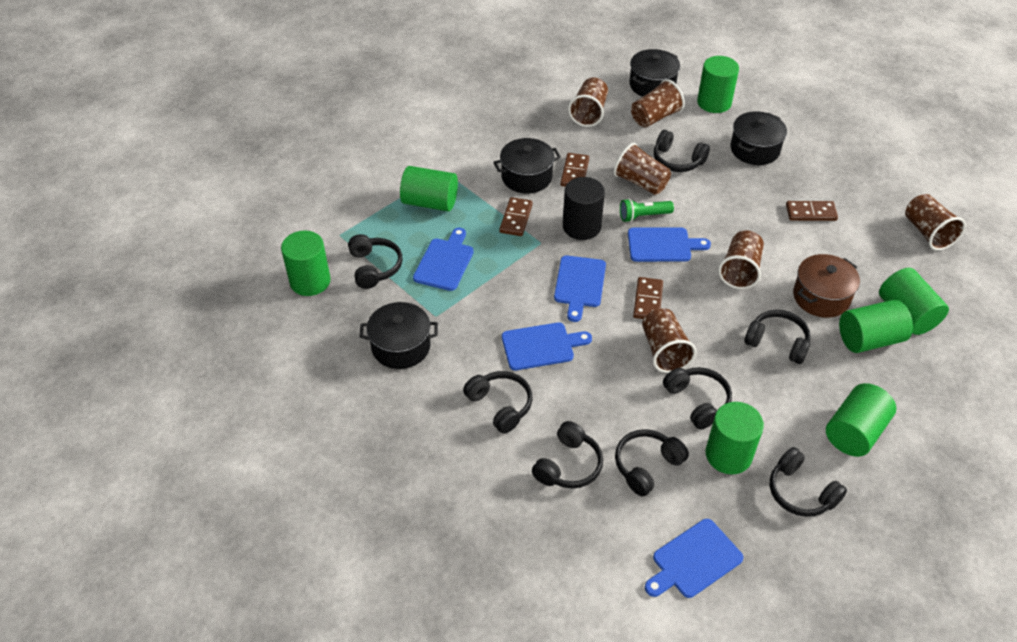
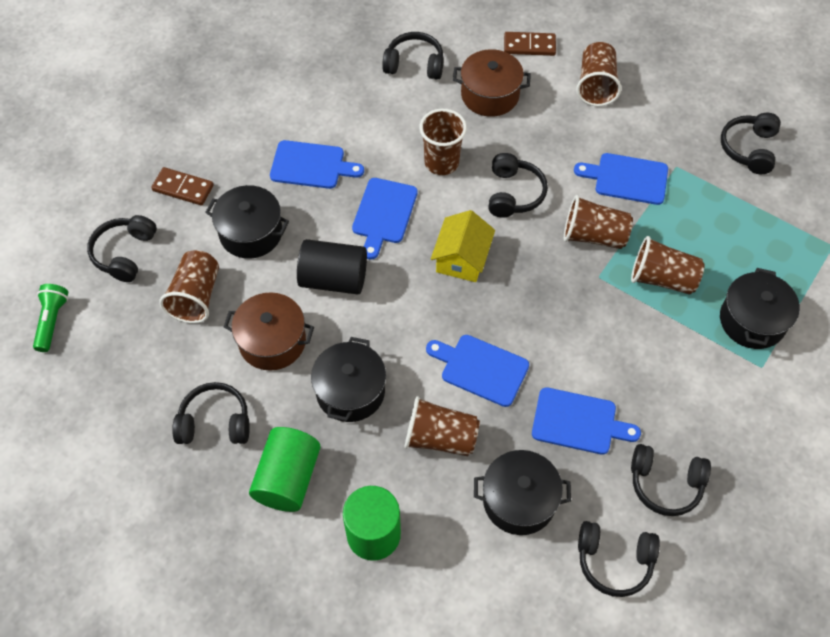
black headphones: [348,234,402,289] [463,371,532,434] [532,421,603,488] [615,429,689,496] [654,130,710,172] [663,367,732,429] [744,310,811,364] [770,447,847,517] = 8 -> [87,215,157,282] [172,382,250,444] [382,32,444,80] [488,153,548,217] [578,521,660,597] [631,444,711,516] [721,113,781,174] = 7
brown domino: [499,197,533,236] [560,153,589,187] [633,277,663,319] [786,201,838,221] = 4 -> [151,167,213,206] [504,32,556,56] = 2
brown pot: [793,254,860,318] = 1 -> [224,292,314,371] [453,49,531,117] = 2
green cylinder: [281,231,331,296] [400,166,458,212] [697,56,739,113] [706,402,764,474] [826,383,896,457] [839,299,913,353] [879,268,949,335] = 7 -> [249,427,320,512] [343,486,401,561] = 2
yellow house: none = 0 -> [431,210,495,282] = 1

